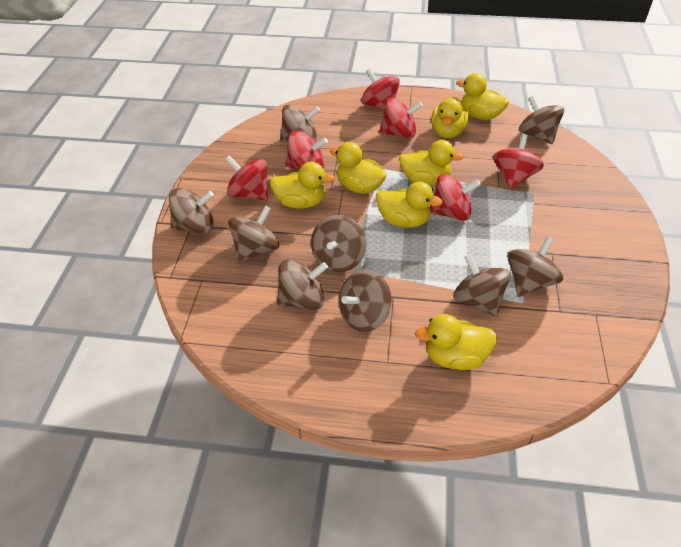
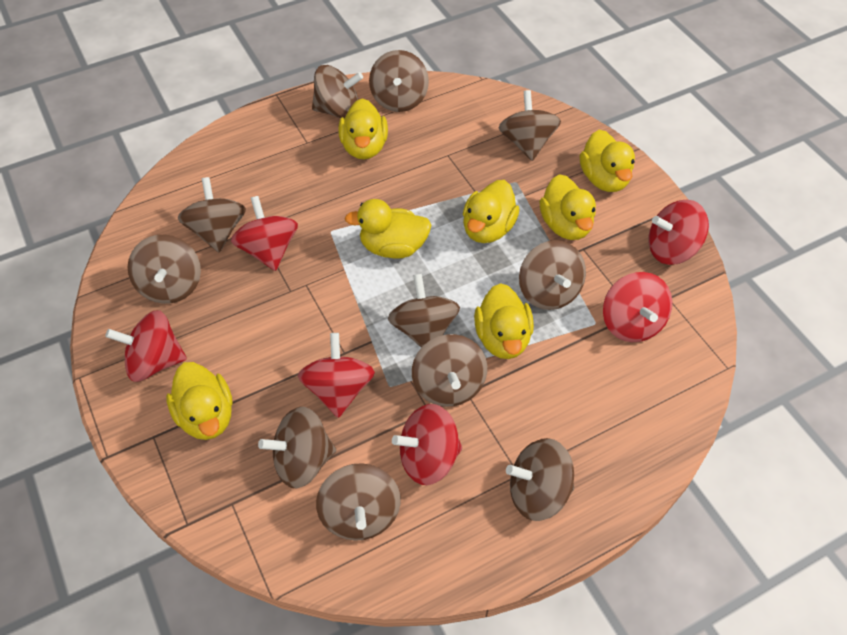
brown spinning top: [169,188,214,234] [228,205,279,262] [277,259,328,310] [280,105,320,142] [311,215,366,272] [339,269,392,332] [453,254,511,317] [507,236,563,297] [519,95,564,144] = 9 -> [128,235,201,304] [178,177,246,252] [258,407,336,489] [312,65,363,118] [316,463,400,541] [369,50,429,112] [388,274,460,348] [412,334,487,407] [499,90,561,161] [506,438,574,521] [519,240,586,310] = 11

